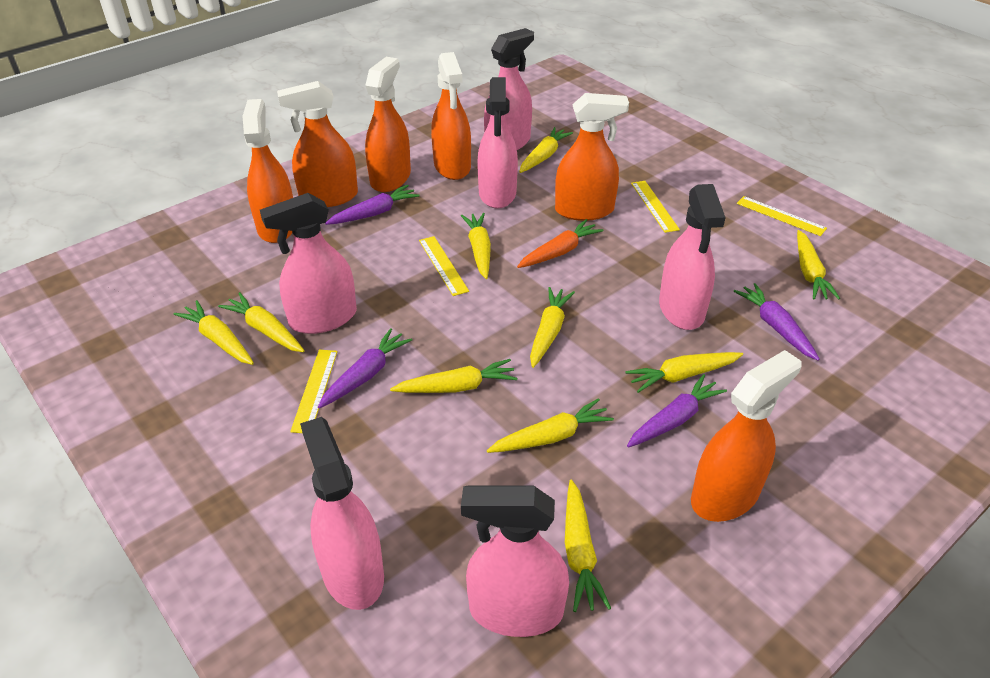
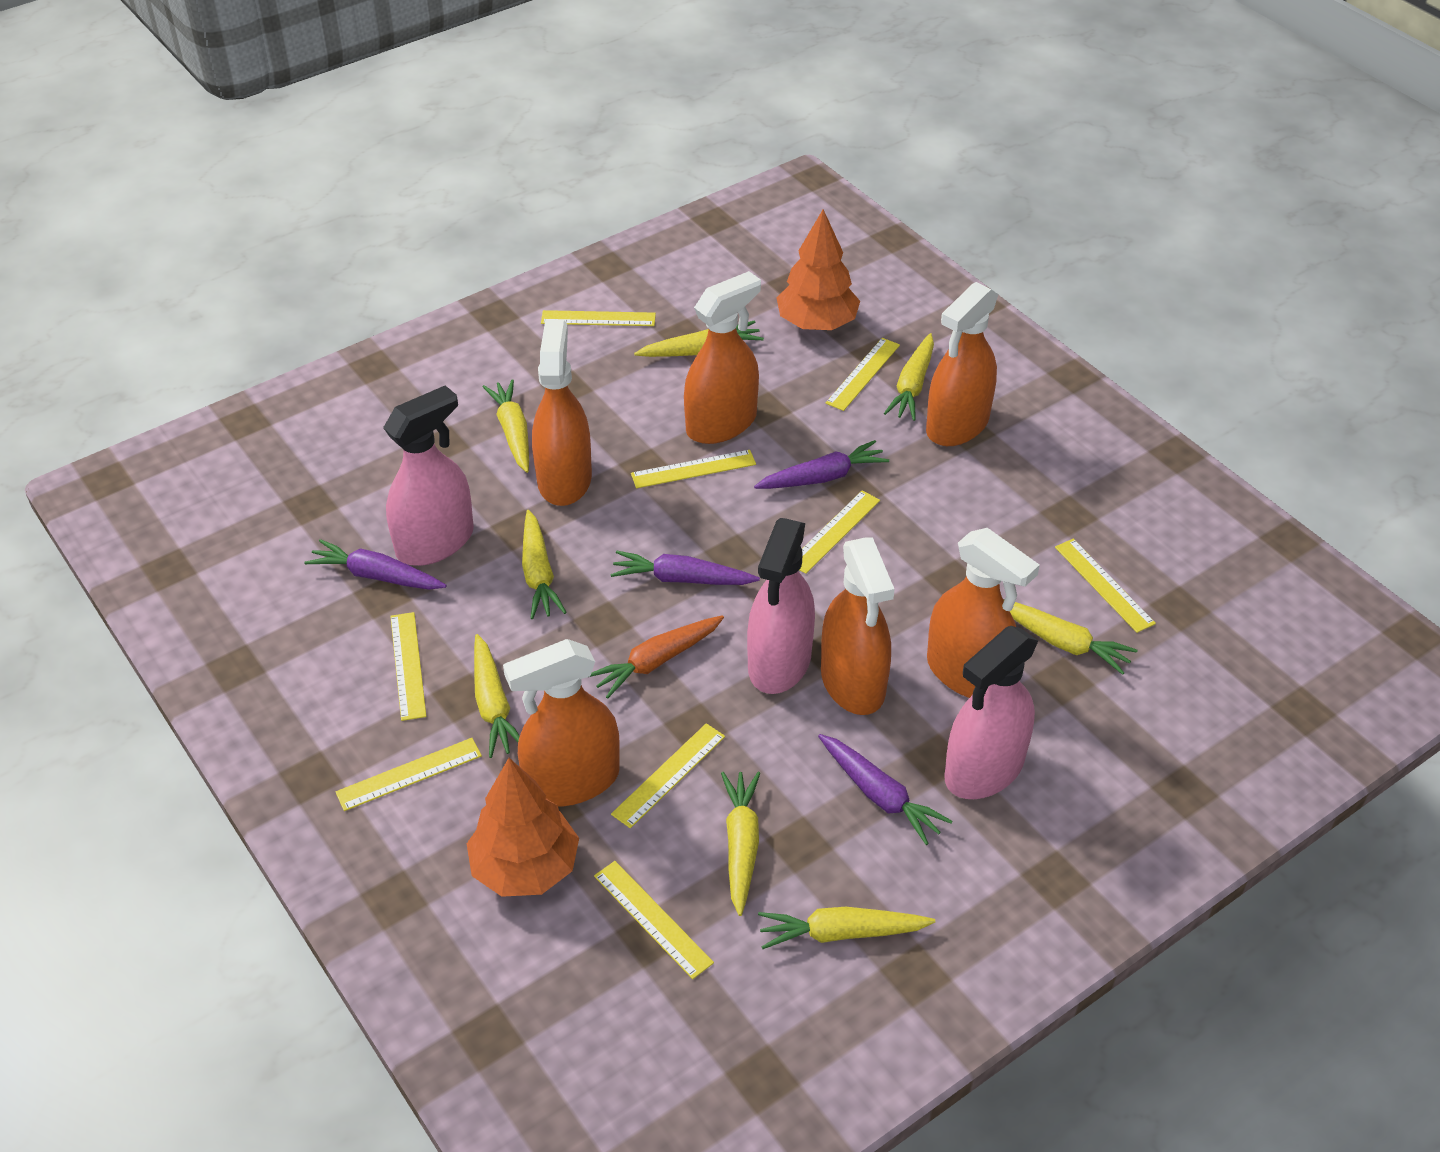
orange tree: none = 0 -> [467,758,579,897] [777,209,860,330] = 2
pink spray bottle: [260,193,357,334] [300,417,384,610] [461,485,569,637] [477,77,518,209] [484,28,534,150] [659,184,726,330] = 6 -> [383,386,474,566] [747,518,815,694] [944,626,1038,799] = 3
yellow carrot: [174,300,254,365] [218,292,305,352] [390,359,517,393] [461,213,491,279] [487,398,614,453] [519,127,573,173] [530,287,575,368] [565,480,611,612] [625,352,743,393] [797,230,840,300] = 10 -> [474,634,520,758] [482,379,529,473] [522,510,567,619] [634,320,764,357] [721,772,760,916] [758,907,936,949] [884,333,934,421] [1003,599,1138,675] = 8
yellow ruler: [290,350,338,433] [419,236,469,296] [631,181,680,233] [737,196,827,236] = 4 -> [336,738,482,811] [390,612,426,721] [541,310,656,326] [594,861,714,979] [611,723,725,828] [631,450,756,488] [800,490,880,574] [825,338,900,411] [1055,539,1156,633] = 9

